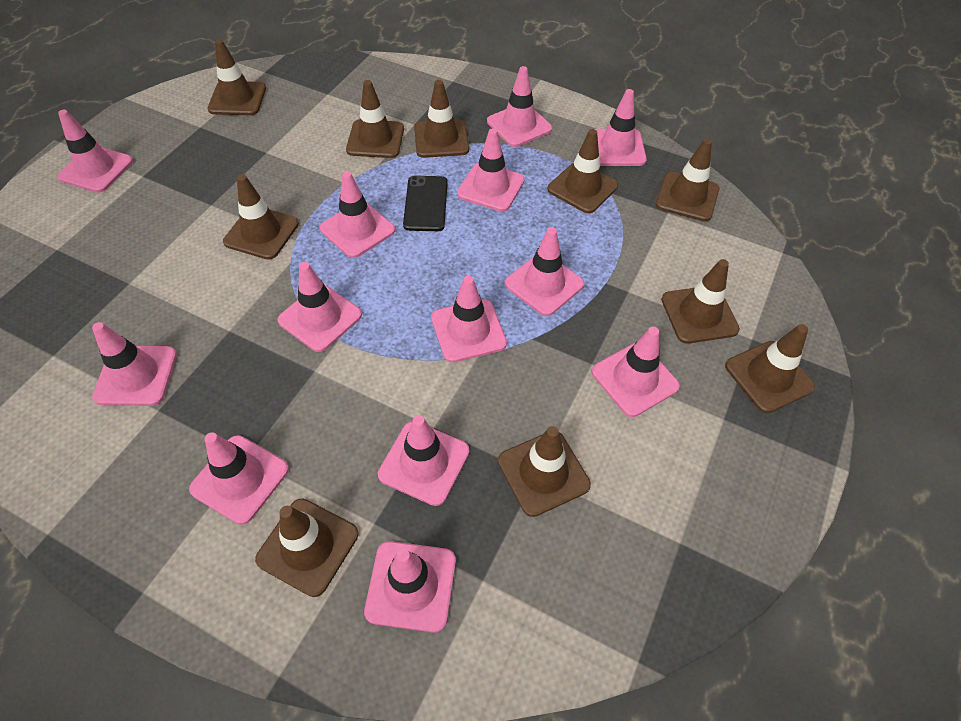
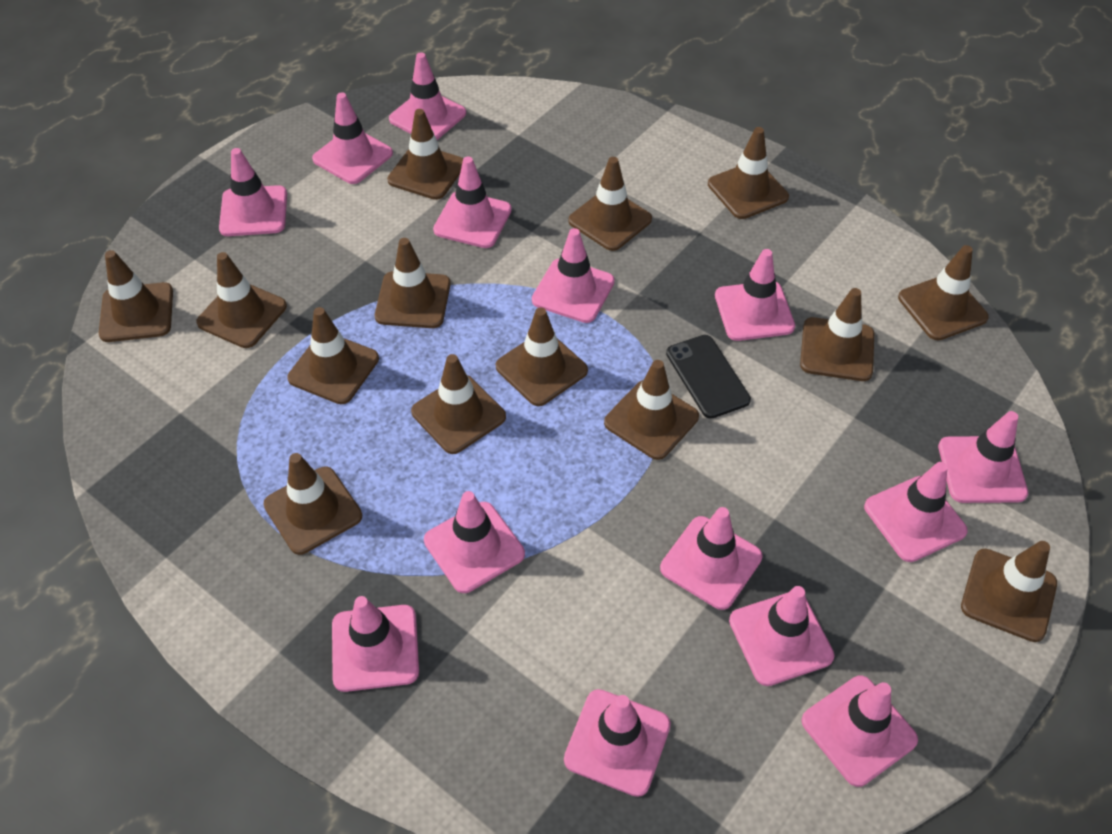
brown traffic cone: [207,39,266,115] [223,174,299,260] [255,498,358,597] [346,80,404,158] [414,80,469,158] [498,426,591,517] [547,129,618,213] [656,139,719,221] [661,259,740,344] [725,324,815,413] = 10 -> [99,250,173,342] [196,252,287,348] [263,453,362,555] [287,307,379,404] [375,238,451,328] [387,109,464,200] [411,354,506,454] [496,307,588,406] [568,157,652,251] [604,360,699,460] [708,127,789,219] [800,288,874,381] [898,245,989,341] [961,541,1057,642] = 14
pink traffic cone: [58,110,133,193] [92,322,177,406] [189,432,289,525] [278,262,362,352] [320,171,395,258] [364,541,456,633] [378,415,470,506] [431,276,507,363] [457,128,525,212] [487,66,552,147] [505,227,584,316] [592,327,680,417] [595,89,647,166] = 13 -> [219,148,287,236] [312,92,393,184] [332,596,419,692] [389,52,466,140] [424,491,525,593] [433,156,512,248] [532,228,615,323] [564,689,671,797] [660,507,763,610] [715,249,795,341] [729,586,834,686] [801,676,918,787] [864,462,968,562] [938,411,1028,503] = 14

